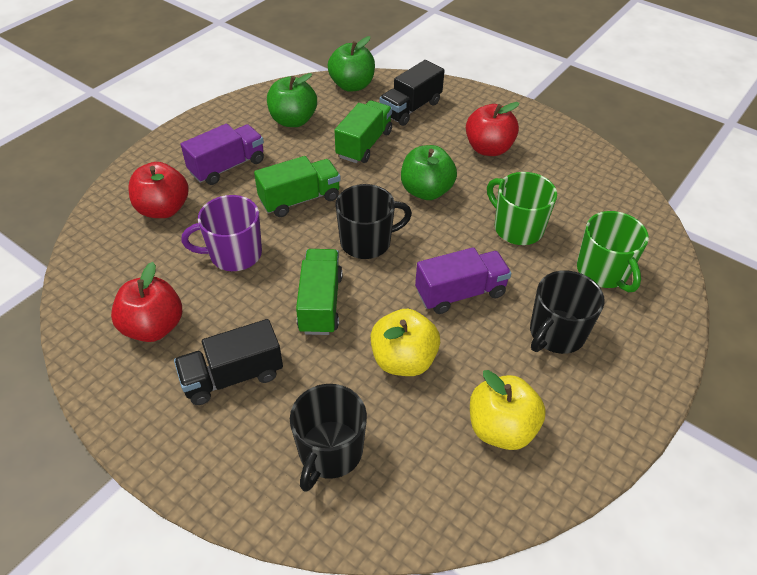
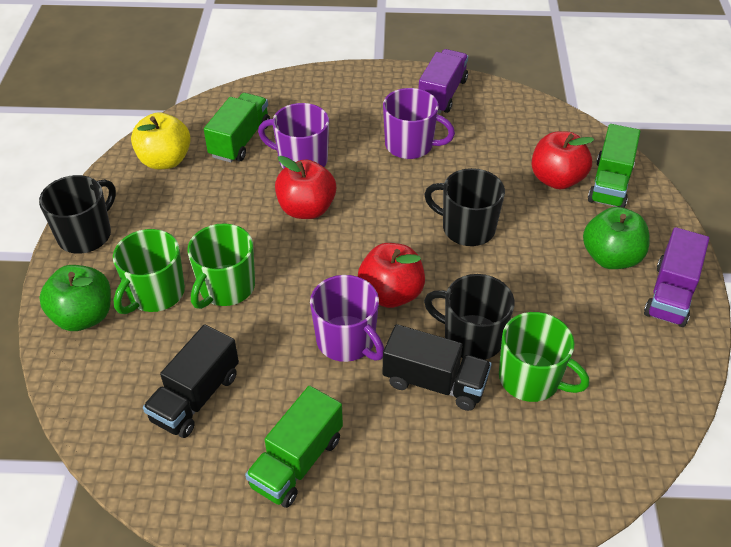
green apple: [267,73,317,127] [328,36,375,92] [401,145,457,200] = 3 -> [39,265,111,331] [583,207,650,269] = 2
green mug: [487,172,557,245] [577,211,649,292] = 2 -> [113,229,185,314] [187,223,255,309] [499,312,589,402] = 3
purple mug: [181,195,262,271] = 1 -> [258,103,329,169] [310,275,384,362] [383,88,455,159] = 3
yellow apple: [370,309,440,376] [470,370,546,450] = 2 -> [131,112,191,169] = 1

